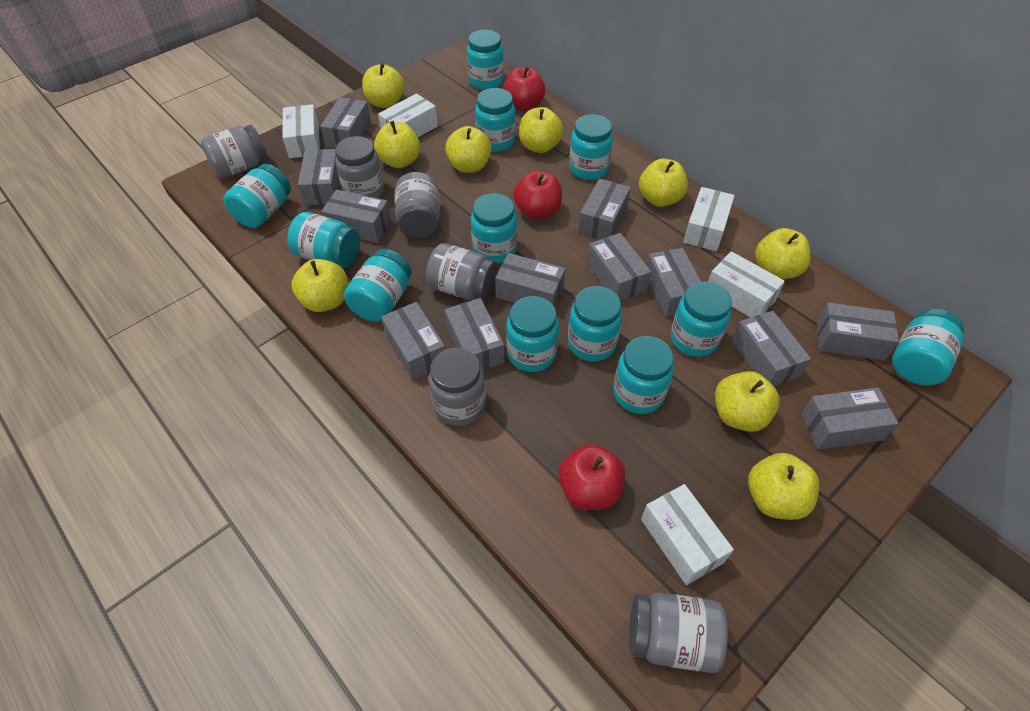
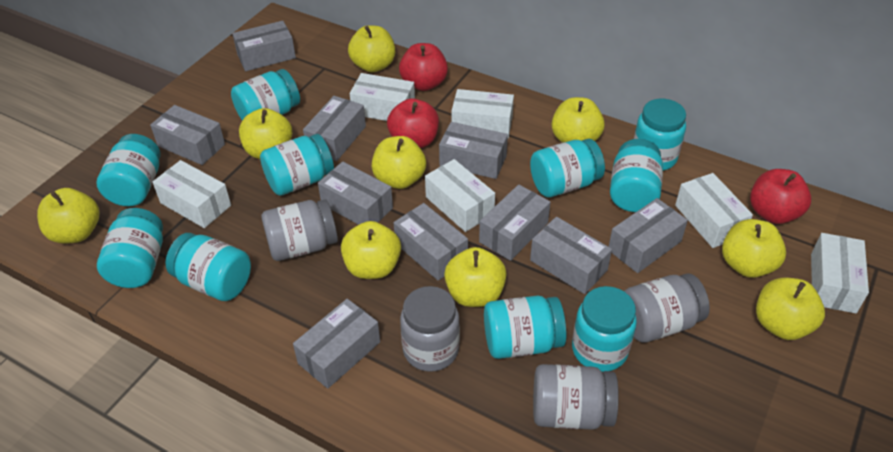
grey box: [298,149,340,205] [320,97,371,148] [321,190,391,243] [381,302,445,380] [445,298,505,370] [495,253,565,308] [578,178,631,240] [587,233,651,301] [646,248,701,317] [732,311,811,387] [801,387,899,450] [817,302,899,361] = 12 -> [150,105,225,165] [232,21,296,71] [293,299,380,389] [303,96,366,161] [318,161,393,225] [394,203,468,281] [439,122,508,179] [479,184,551,261] [530,217,612,294] [609,198,688,273] = 10
grey jar: [201,125,268,178] [335,136,384,198] [395,172,440,239] [426,243,498,301] [429,348,486,426] [629,592,728,673] = 6 -> [262,199,338,261] [400,286,460,372] [533,364,619,430] [624,273,710,343] = 4
turquoise jar: [223,164,291,228] [287,212,360,268] [344,249,412,322] [467,30,504,90] [471,193,517,263] [475,88,516,152] [506,296,559,372] [568,286,622,362] [569,114,613,180] [613,336,674,414] [671,281,732,357] [892,309,964,385] = 12 -> [96,134,161,206] [97,208,163,288] [165,233,251,301] [231,69,300,120] [260,134,334,196] [484,296,567,359] [530,139,605,198] [572,286,637,372] [610,139,663,212] [634,99,686,171] = 10
white box: [282,104,320,158] [378,93,438,137] [641,484,734,585] [683,187,735,251] [708,251,785,318] = 5 -> [153,160,231,228] [350,73,415,121] [425,159,495,232] [451,89,514,138] [675,173,753,248] [811,233,869,313] = 6

